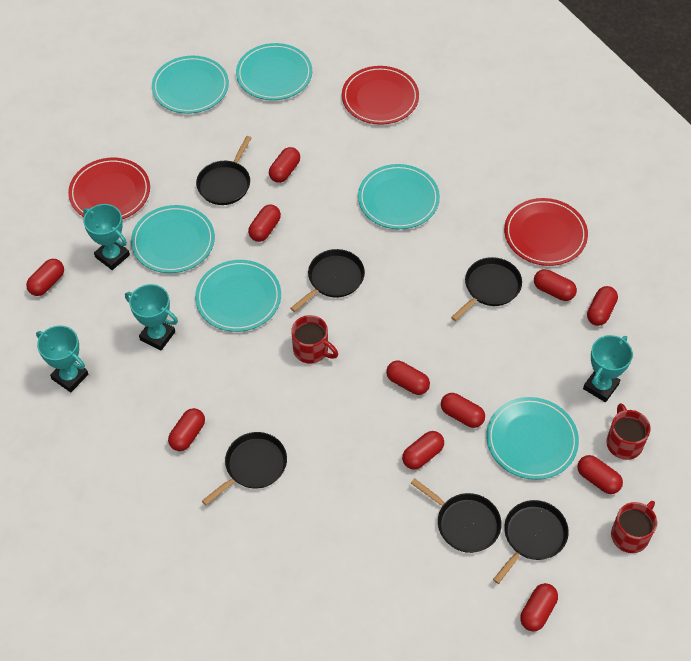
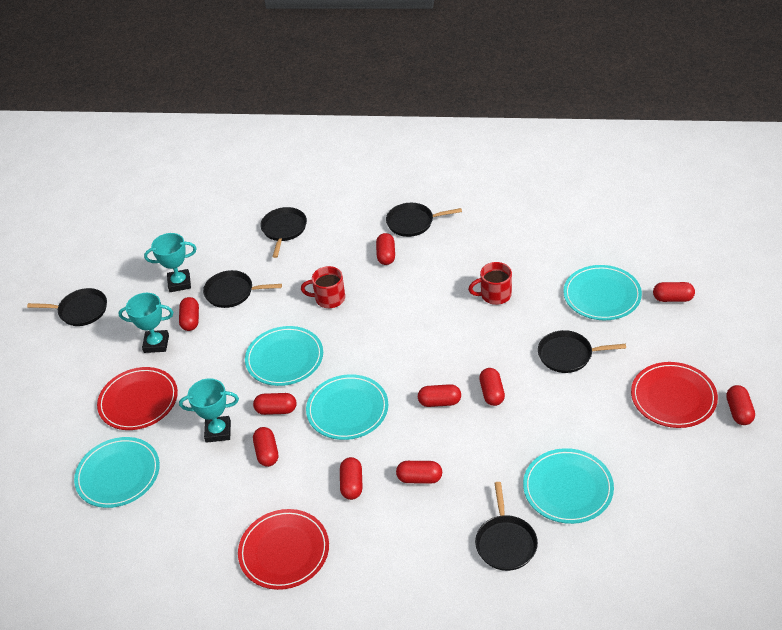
red capsule: [26,259,64,296] [168,408,205,451] [248,205,281,242] [269,147,300,183] [386,361,430,395] [402,431,444,470] [441,393,485,428] [520,583,558,631] [534,269,577,301] [577,455,623,494] [587,286,618,326] = 11 -> [179,297,199,331] [253,393,296,415] [253,427,278,467] [340,457,362,500] [376,233,395,265] [396,461,442,484] [418,384,461,407] [479,368,505,406] [653,282,695,302] [726,385,755,425] = 10
red mug: [291,315,338,363] [606,403,651,460] [611,501,657,553] = 3 -> [301,266,345,308] [468,262,512,305] = 2
turquoise plate: [131,205,215,273] [152,56,229,114] [195,260,281,332] [236,43,312,100] [358,164,440,229] [486,397,579,480] = 6 -> [74,437,160,508] [245,326,323,386] [306,374,389,440] [523,448,614,524] [563,265,642,320] = 5
turquoise trophy: [36,326,88,392] [83,204,130,270] [125,284,178,350] [583,335,633,402] = 4 -> [118,293,173,353] [144,233,197,292] [179,378,239,443] = 3

